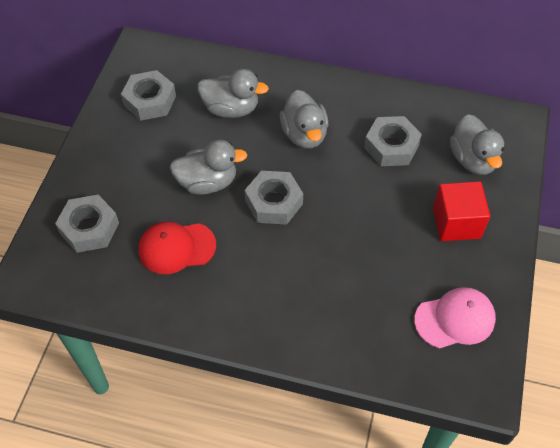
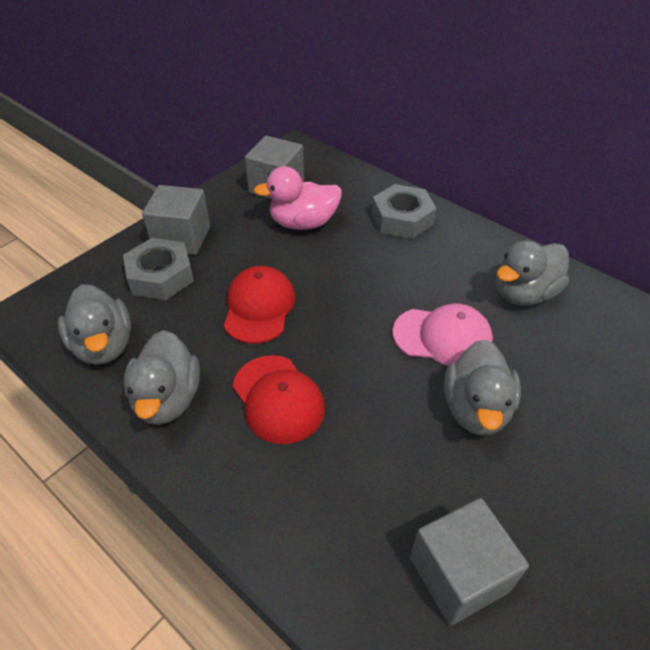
grey cube: none = 0 -> [142,185,210,255] [245,136,304,200] [410,498,529,626] = 3
grey nut: [55,195,119,253] [121,70,176,121] [245,171,303,225] [364,116,422,166] = 4 -> [123,238,194,300] [372,184,437,239] = 2
pink duck: none = 0 -> [254,166,342,230] = 1
red cap: [138,222,216,274] = 1 -> [224,266,295,344] [233,355,325,444] = 2
red cube: [433,181,490,241] = 1 -> none = 0

